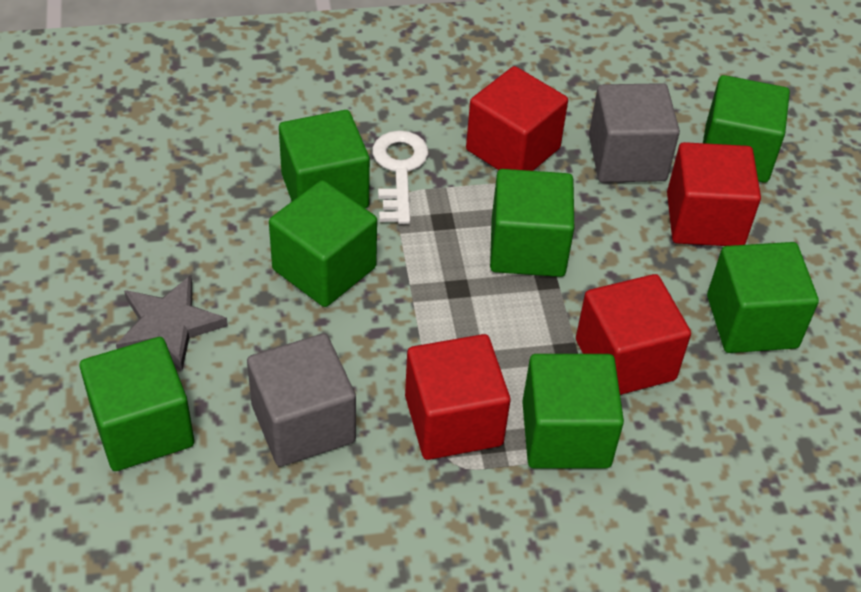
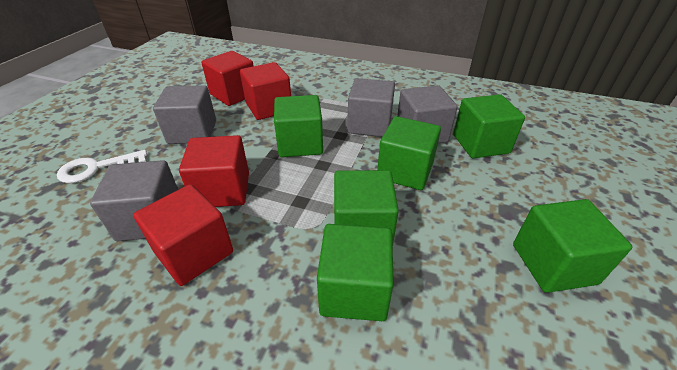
green cube: [80,337,194,471] [269,180,377,307] [279,110,370,208] [490,169,574,277] [522,354,624,469] [703,75,790,183] [707,242,819,353] = 7 -> [274,95,323,157] [317,224,394,321] [334,170,399,242] [377,116,441,190] [453,94,525,158] [513,199,632,293] = 6
grey cube: [247,333,356,467] [589,83,680,183] = 2 -> [90,160,178,241] [153,85,216,144] [347,78,395,137] [397,85,458,143] = 4
grey star: [116,275,228,370] = 1 -> none = 0

